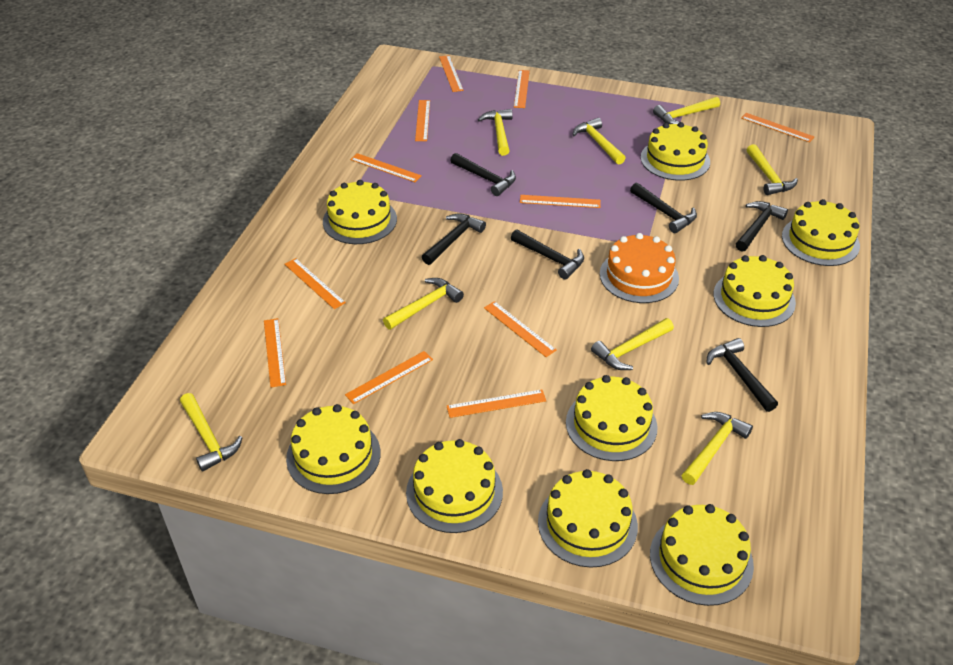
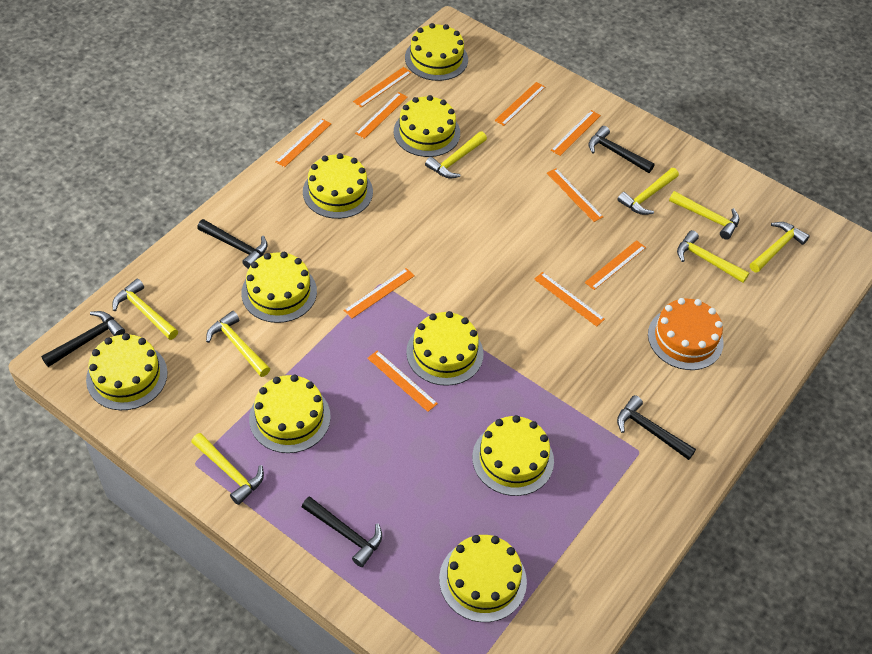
black hammer: [422,213,486,265] [450,153,516,196] [511,230,584,279] [630,183,697,233] [706,338,778,412] [736,201,788,251] = 6 -> [41,311,125,367] [197,219,268,269] [302,496,382,567] [588,126,654,173] [617,395,696,460] = 5
orange ruler: [264,318,286,387] [284,258,346,309] [345,351,433,404] [350,153,422,182] [415,100,430,141] [439,55,464,92] [447,389,546,418] [484,301,557,357] [514,70,530,108] [520,195,601,208] [741,113,815,142] = 11 -> [275,119,331,167] [343,268,415,319] [353,67,412,107] [355,92,408,139] [367,350,438,412] [495,82,545,126] [534,272,605,327] [547,168,603,222] [551,110,601,156] [585,240,646,290] = 10

